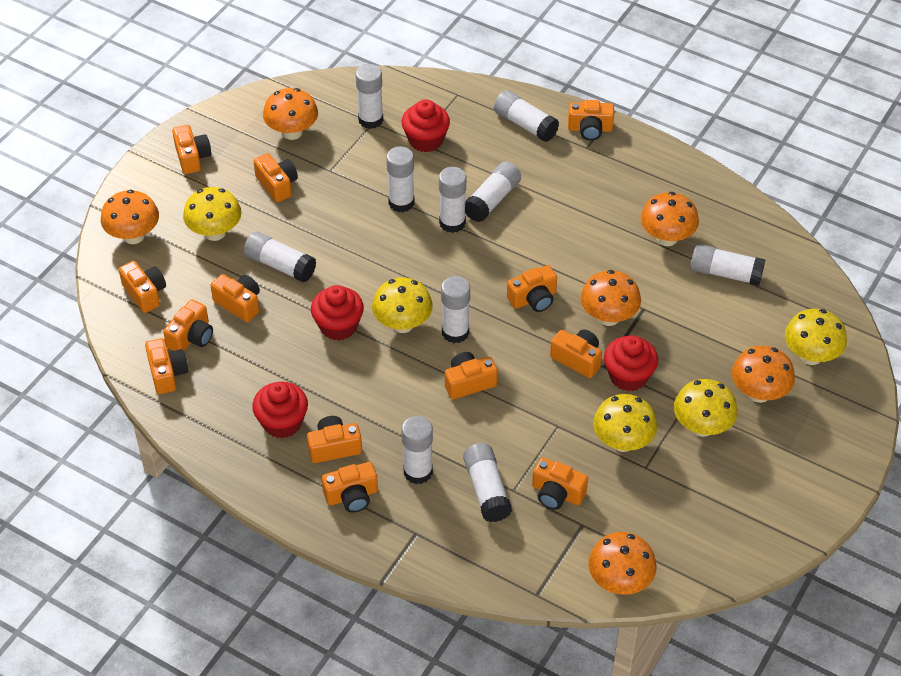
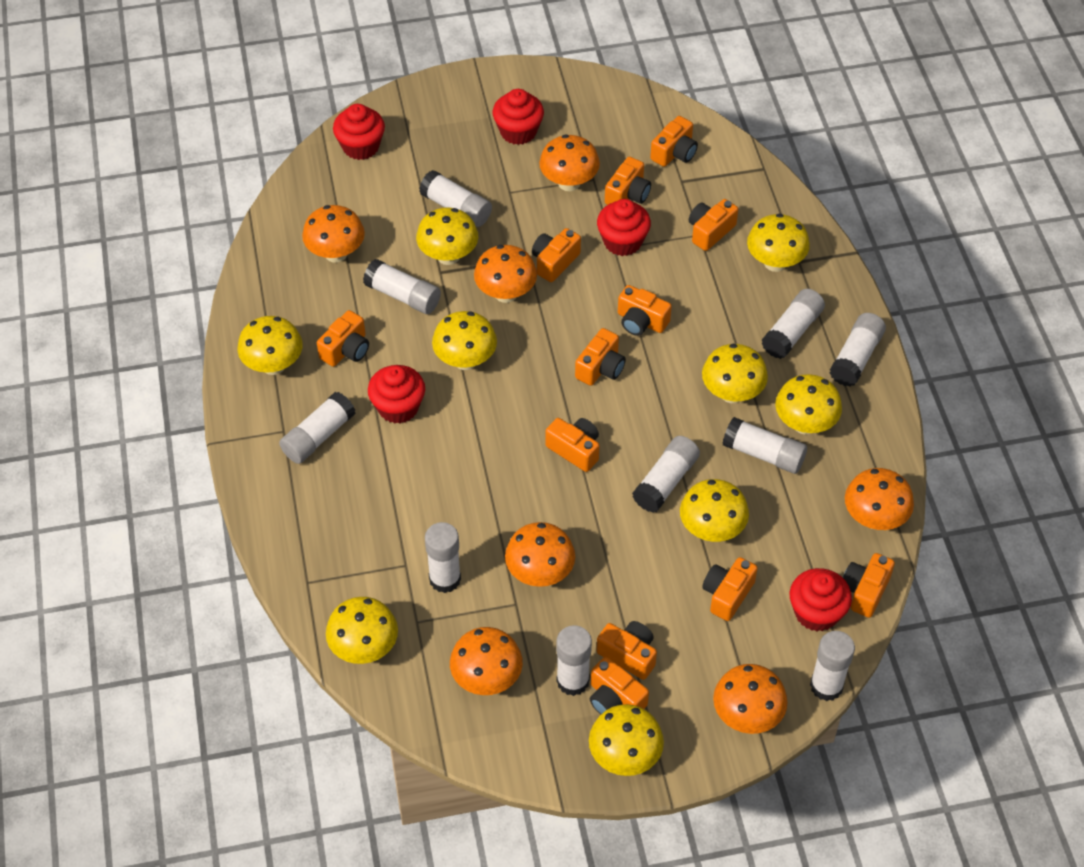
orange camera: [119,261,166,313] [145,338,188,394] [163,300,213,351] [172,125,211,174] [210,274,260,322] [253,153,298,202] [307,416,362,463] [322,462,378,513] [445,352,498,399] [507,265,557,312] [532,457,588,510] [550,330,602,378] [568,100,614,141] = 13 -> [317,310,369,367] [532,228,581,282] [545,418,600,472] [575,328,626,386] [590,657,649,714] [597,621,657,680] [605,157,651,205] [618,285,672,336] [650,116,698,167] [689,199,738,251] [702,557,758,621] [843,553,895,618] = 12
orange mushroom: [101,190,159,244] [263,88,318,140] [581,270,641,326] [588,532,657,595] [640,192,699,246] [732,346,795,403] = 6 -> [302,205,365,263] [450,627,523,695] [474,245,537,303] [505,522,575,587] [539,135,600,191] [713,664,787,734] [845,468,914,530] = 7
red cupcake: [252,382,308,438] [311,285,364,341] [402,99,450,152] [604,335,658,391] = 4 -> [333,104,385,160] [368,365,425,424] [493,89,544,145] [597,199,651,256] [789,568,852,632] = 5
yellow mushroom: [183,187,241,241] [372,278,433,333] [593,394,657,452] [674,379,738,437] [785,309,847,365] = 5 -> [238,316,303,375] [326,597,398,664] [416,207,478,265] [432,311,497,370] [589,704,664,776] [680,479,749,542] [702,344,768,403] [747,213,810,272] [775,374,842,435] = 9

